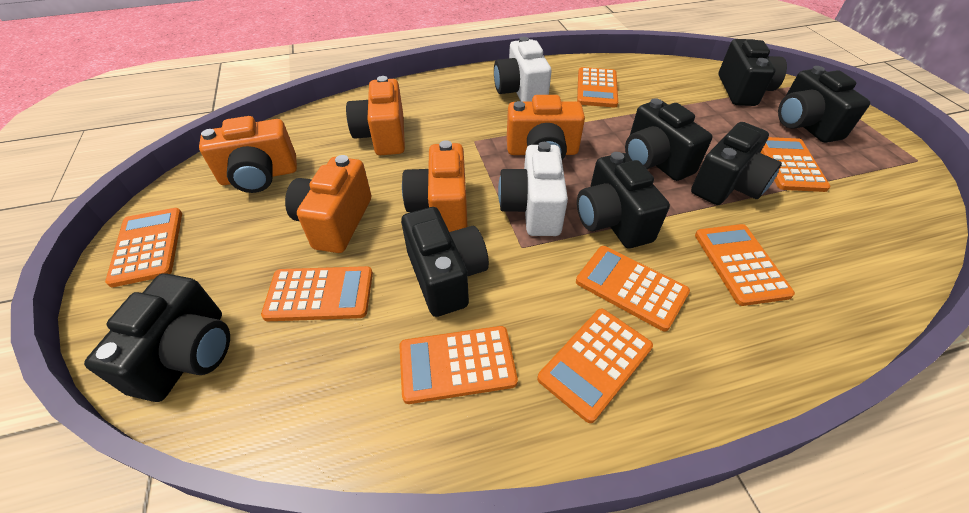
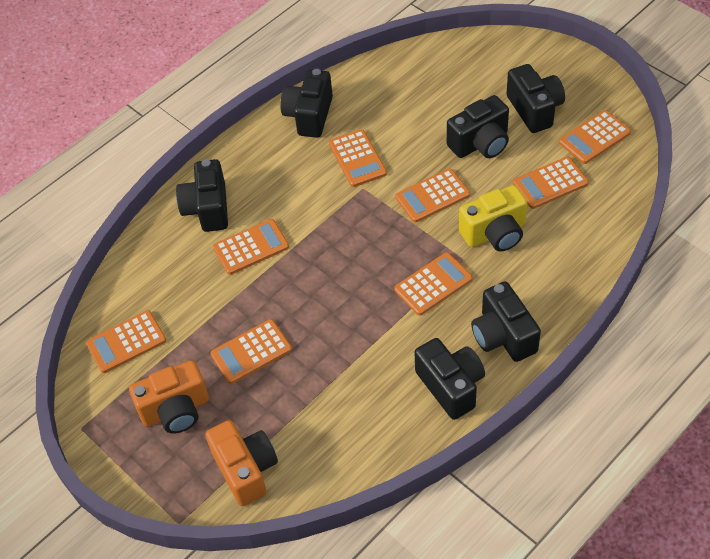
black camera: [84,273,230,402] [401,207,489,317] [577,152,670,248] [625,98,712,181] [691,122,782,205] [718,39,787,106] [778,66,870,143] = 7 -> [176,159,228,232] [280,69,333,138] [415,338,485,420] [447,95,509,158] [471,282,541,362] [507,64,565,133] = 6
orange camera: [199,116,297,193] [285,155,371,253] [346,76,405,155] [402,140,468,232] [507,95,585,160] = 5 -> [129,360,209,434] [205,420,278,506] = 2
white camera: [494,37,552,102] [498,142,568,236] = 2 -> none = 0
yellow camera: none = 0 -> [459,185,527,252] = 1

